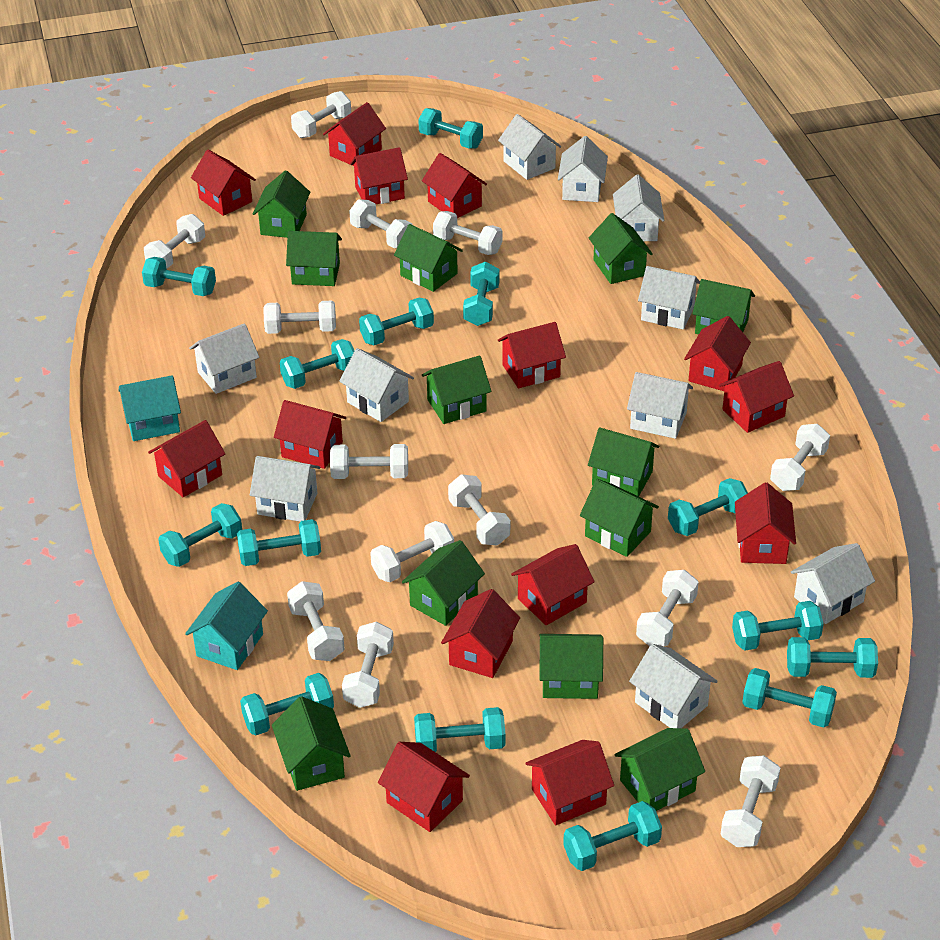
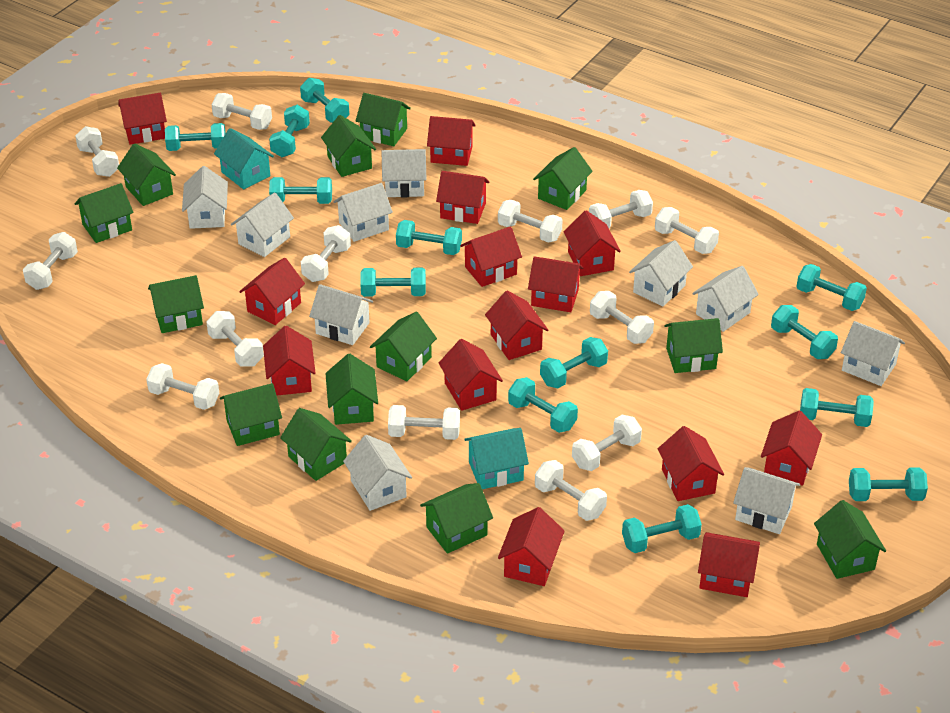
green house: [253,170,310,238] [272,696,350,791] [286,231,342,286] [394,224,463,292] [402,540,485,626] [422,356,492,424] [539,634,603,699] [580,479,659,557] [588,427,659,497] [589,213,653,284] [614,728,705,811] [692,279,755,335] = 12 -> [75,183,133,243] [117,143,176,206] [148,275,204,333] [220,383,282,446] [280,408,352,481] [321,115,376,177] [325,354,378,425] [356,93,411,146] [370,312,437,381] [420,483,493,554] [533,147,593,210] [664,318,723,373] [814,500,886,579] = 13
turquoise dumbbell: [142,257,216,296] [158,503,242,567] [237,519,321,566] [240,673,334,735] [280,339,354,389] [359,298,434,345] [414,707,506,752] [419,108,483,149] [463,262,499,326] [563,801,662,871] [668,478,748,536] [732,601,823,650] [742,668,837,728] [787,637,878,678] = 14 -> [165,123,226,151] [269,105,310,157] [269,177,332,204] [300,78,349,123] [360,268,426,297] [396,220,462,255] [508,377,578,433] [540,337,608,388] [622,504,702,553] [771,305,838,359] [796,264,867,311] [800,388,874,427] [849,467,928,501] = 13

